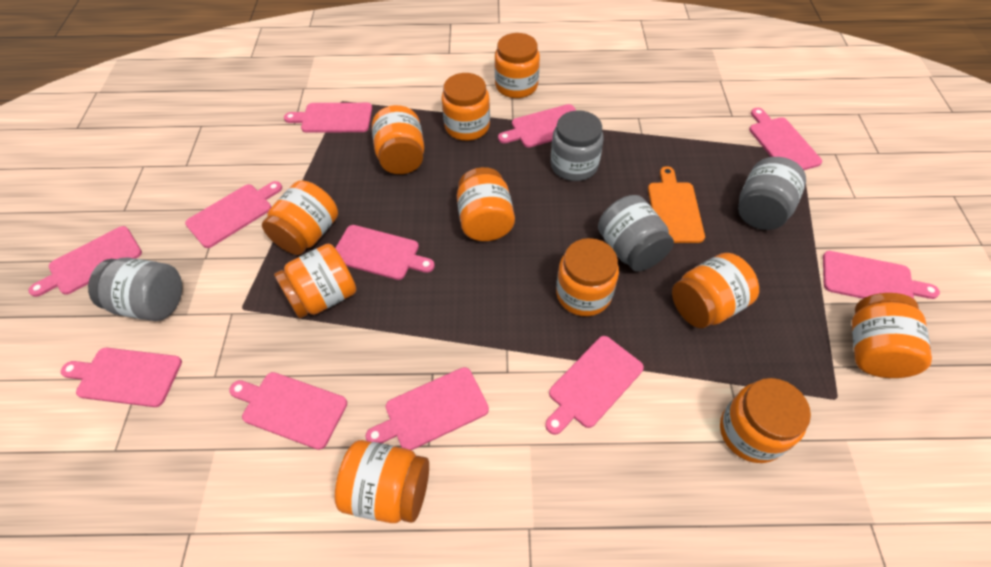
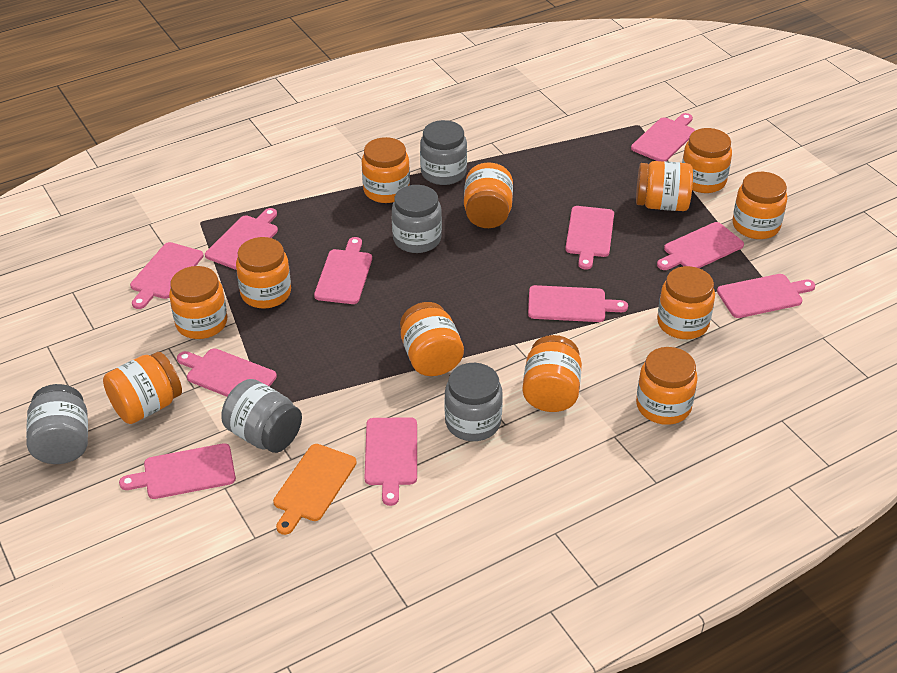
grey jar: [88,257,182,321] [550,110,604,181] [598,195,674,272] [738,157,806,230] = 4 -> [26,384,88,464] [221,379,302,453] [392,185,442,253] [420,120,467,185] [445,363,503,441] = 5
orange jar: [262,181,338,255] [274,243,356,319] [335,440,429,523] [372,105,424,174] [441,73,490,141] [457,167,515,241] [495,33,540,98] [556,238,619,316] [672,253,759,328] [720,378,811,463] [852,293,932,378] = 11 -> [103,352,182,424] [169,266,227,339] [236,237,291,309] [362,137,410,203] [400,302,464,376] [464,163,513,228] [522,335,582,412] [636,161,693,211] [636,347,698,425] [657,266,715,339] [682,128,732,193] [732,172,787,239] = 12

